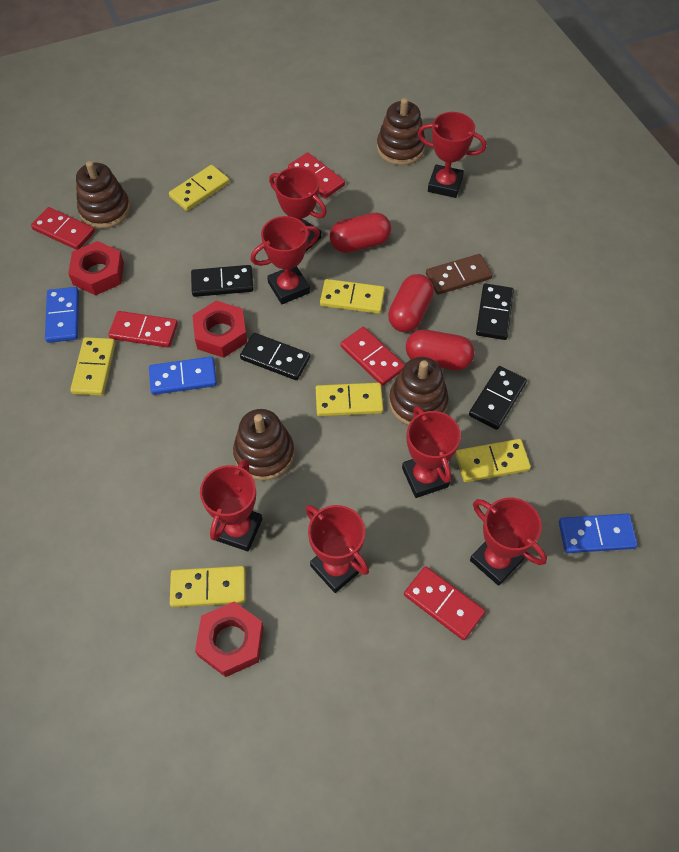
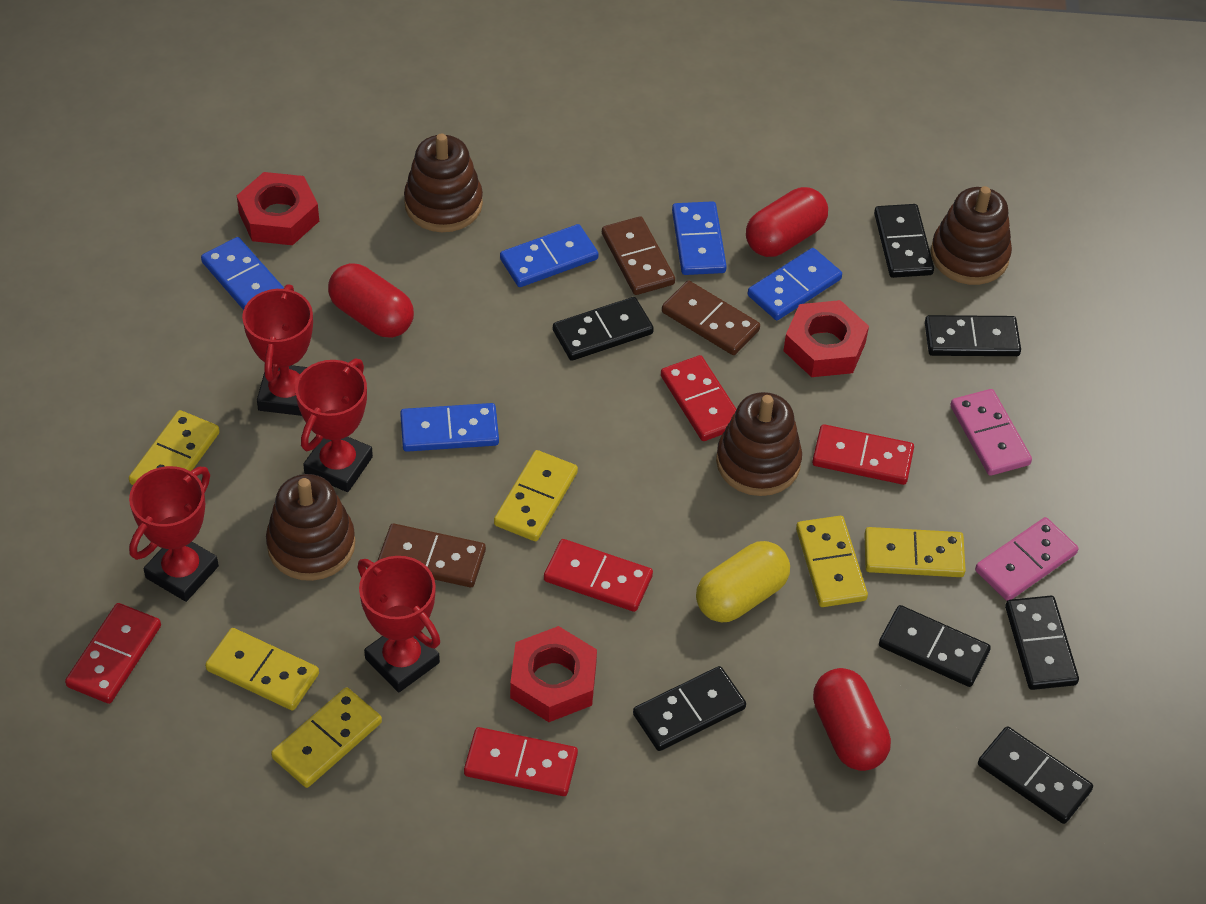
black domino: [191,265,253,297] [240,333,310,380] [469,366,527,430] [476,284,514,340] = 4 -> [553,297,654,361] [633,666,746,751] [874,204,934,278] [879,605,991,687] [925,315,1021,356] [978,726,1093,824] [1005,596,1079,690] = 7
blue domino: [45,287,79,343] [149,357,217,395] [559,513,638,553] = 3 -> [201,237,284,310] [400,403,499,452] [500,224,599,287] [672,201,727,275] [748,248,842,320] = 5
brown domino: [426,254,492,295] = 1 -> [378,524,486,587] [602,216,675,295] [662,281,760,355] = 3
pink domino: none = 0 -> [950,389,1032,476] [975,517,1078,601] = 2
red trophy: [200,459,262,552] [251,216,320,304] [269,167,327,253] [306,505,369,593] [402,406,461,498] [418,112,486,198] [470,498,547,586] = 7 -> [129,466,219,602] [242,284,313,416] [295,359,373,492] [357,556,440,692] = 4
yellow capsule: none = 0 -> [696,541,790,622] = 1

